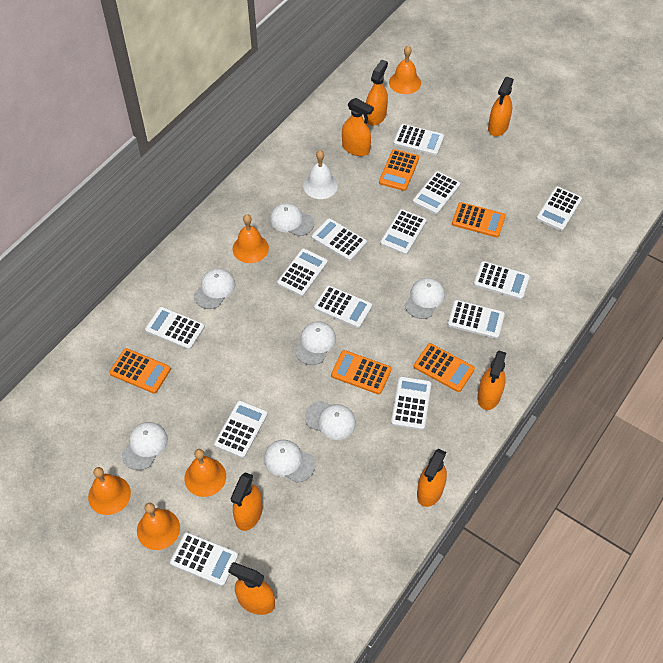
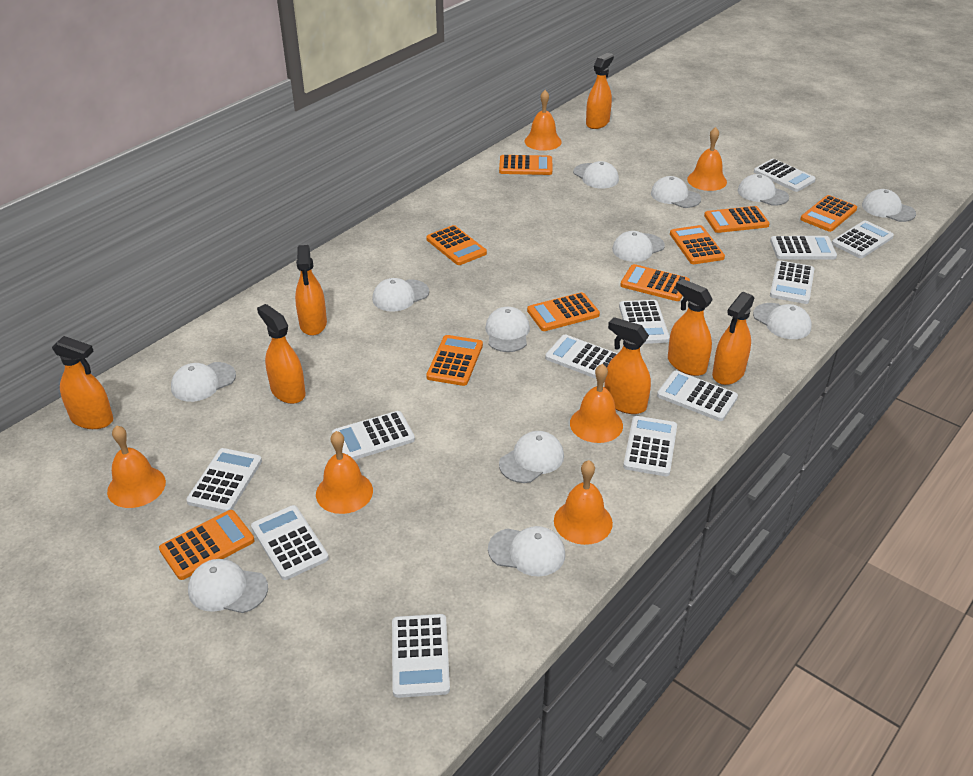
orange bell: [88,467,131,515] [137,503,180,550] [184,449,226,497] [232,214,269,263] [389,46,421,94] = 5 -> [107,425,166,508] [316,431,373,514] [525,90,562,151] [554,460,613,545] [570,364,623,443] [687,127,727,191] = 6
orange calculator: [109,348,171,394] [331,350,392,395] [379,149,419,191] [414,343,475,392] [452,202,506,237] = 5 -> [159,510,254,580] [426,225,487,265] [426,335,483,386] [499,155,552,175] [527,292,600,331] [620,264,690,301] [670,225,725,264] [704,206,770,233] [800,195,857,232] = 9
white bell: [303,150,338,199] = 1 -> none = 0
white calculator: [145,307,205,350] [170,532,238,586] [214,400,268,458] [277,248,328,297] [312,218,367,261] [314,285,372,328] [380,209,427,255] [391,376,431,430] [393,124,444,156] [413,171,461,215] [448,300,505,339] [474,261,530,300] [536,186,582,231] = 13 -> [186,448,262,513] [251,505,329,580] [332,411,415,460] [392,614,450,698] [545,334,618,379] [619,300,670,344] [623,416,677,476] [657,371,738,421] [754,159,816,192] [770,236,837,260] [770,261,815,304] [832,220,894,258] = 12
white cap: [122,422,168,470] [194,268,235,309] [264,440,315,483] [270,203,314,236] [295,322,336,365] [305,401,356,440] [405,278,445,319] = 7 -> [171,362,236,402] [188,559,268,613] [372,278,429,312] [485,307,530,352] [488,526,565,576] [499,431,564,483] [573,161,619,189] [612,231,665,262] [651,176,701,208] [738,174,789,206] [753,303,812,339] [862,189,916,222] = 12

